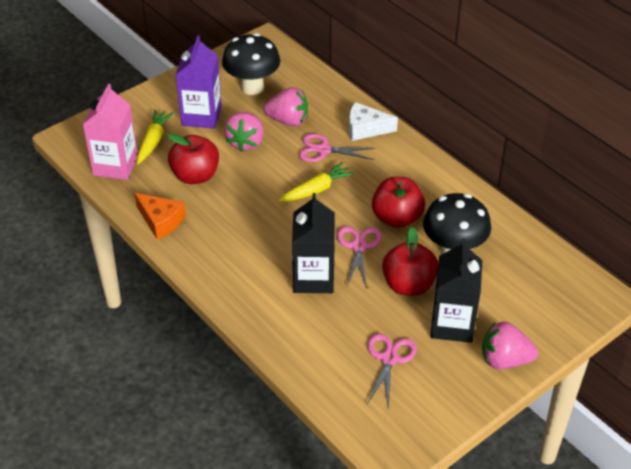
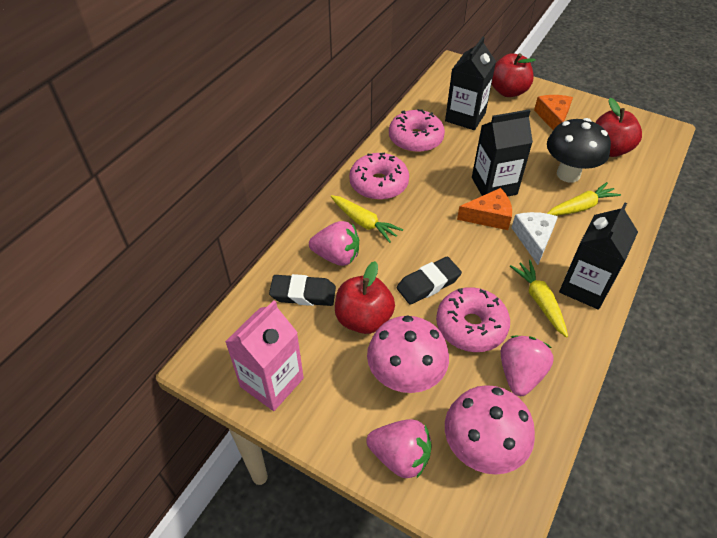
black carton: [292,193,335,293] [430,239,482,343] = 2 -> [445,37,496,130] [472,109,533,196] [559,202,638,310] = 3
black eraser: none = 0 -> [269,274,336,306] [397,257,462,305] = 2
black mushroom: [222,33,280,95] [423,193,491,255] = 2 -> [547,118,611,183] = 1
orange cheese: [135,193,186,239] = 1 -> [457,188,512,230] [534,95,573,130] = 2
pink donut: none = 0 -> [349,153,409,200] [389,109,445,153] [436,287,510,352] = 3
pink mushroom: none = 0 -> [367,315,449,393] [445,385,535,475] = 2
pink scissors: [299,133,376,162] [337,226,382,288] [367,333,417,410] = 3 -> none = 0
purple carton: [176,35,222,129] = 1 -> none = 0
yellow carrot: [137,110,174,165] [278,162,355,202] = 2 -> [331,195,403,243] [510,260,568,338] [547,182,621,216] = 3

